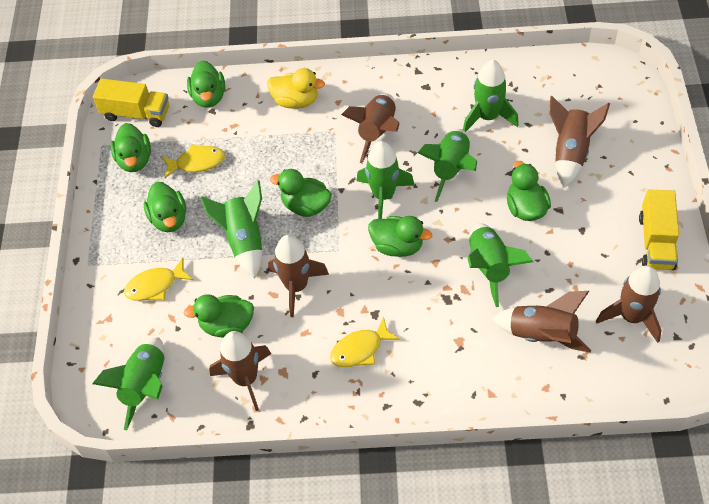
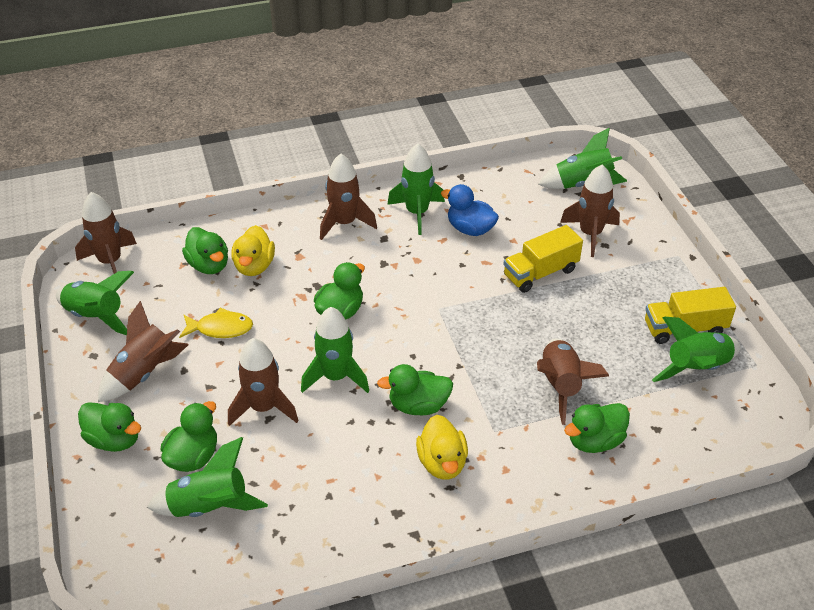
blue duck: none = 0 -> [441,184,499,236] = 1
green duck: [111,123,151,172] [144,182,186,232] [184,294,254,338] [187,60,225,107] [270,169,332,217] [368,216,432,257] [507,161,551,221] = 7 -> [78,402,141,452] [161,401,217,472] [182,227,228,274] [314,262,365,319] [377,364,453,415] [564,403,630,453] = 6
yellow duck: [267,68,325,109] = 1 -> [231,225,275,276] [416,415,468,480] = 2
yellow fish: [124,258,193,301] [162,144,225,178] [330,317,400,367] = 3 -> [179,307,253,338] = 1

